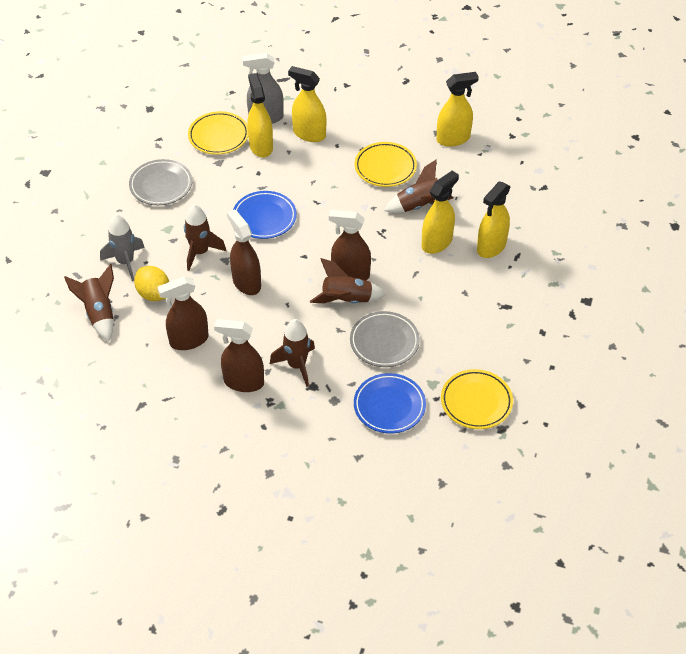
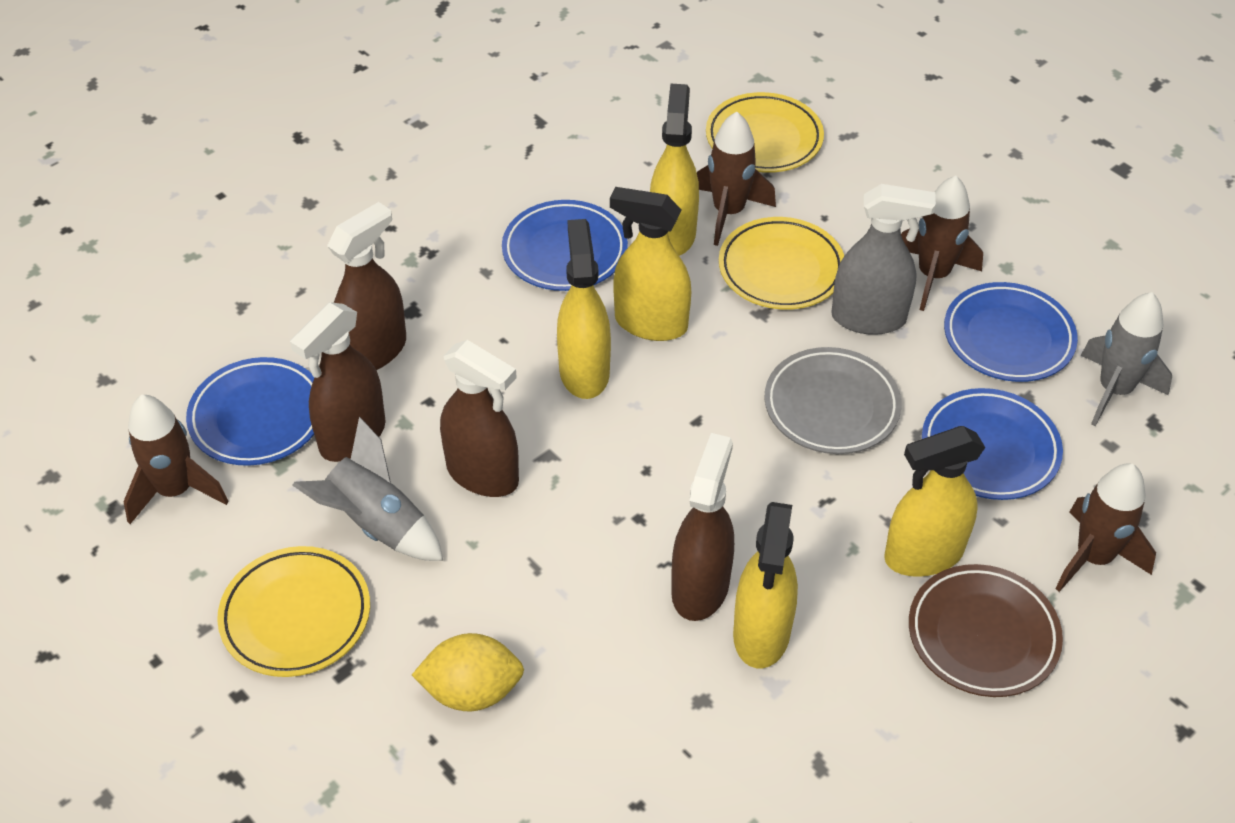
blue plate: [233,191,297,239] [354,373,426,434] = 2 -> [186,357,314,466] [502,200,628,291] [922,388,1063,500] [944,282,1078,382] = 4
brown plate: none = 0 -> [909,564,1063,697] = 1
brown rocket: [64,264,114,342] [184,204,226,271] [270,319,315,387] [310,258,386,304] [384,159,454,213] = 5 -> [124,395,229,524] [697,112,776,246] [901,175,983,311] [1055,463,1156,592] = 4
grey plate: [129,159,192,205] [350,311,420,367] = 2 -> [764,347,901,454] = 1
grey rocket: [100,214,145,281] = 1 -> [292,417,443,561] [1080,292,1172,426] = 2

